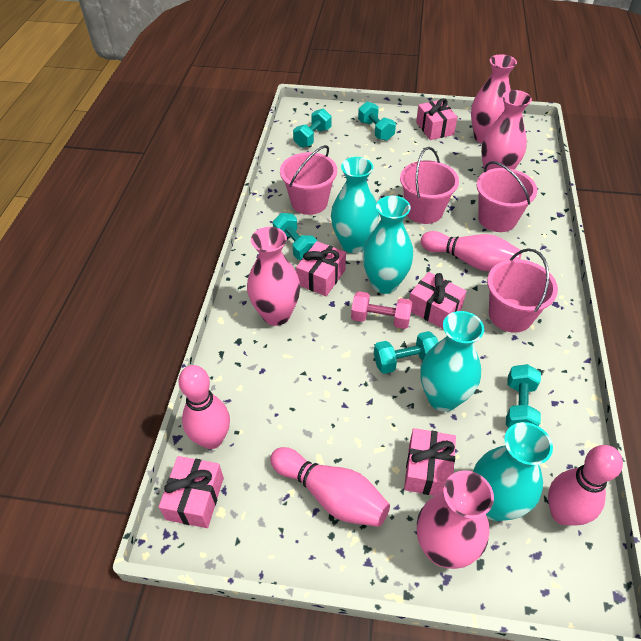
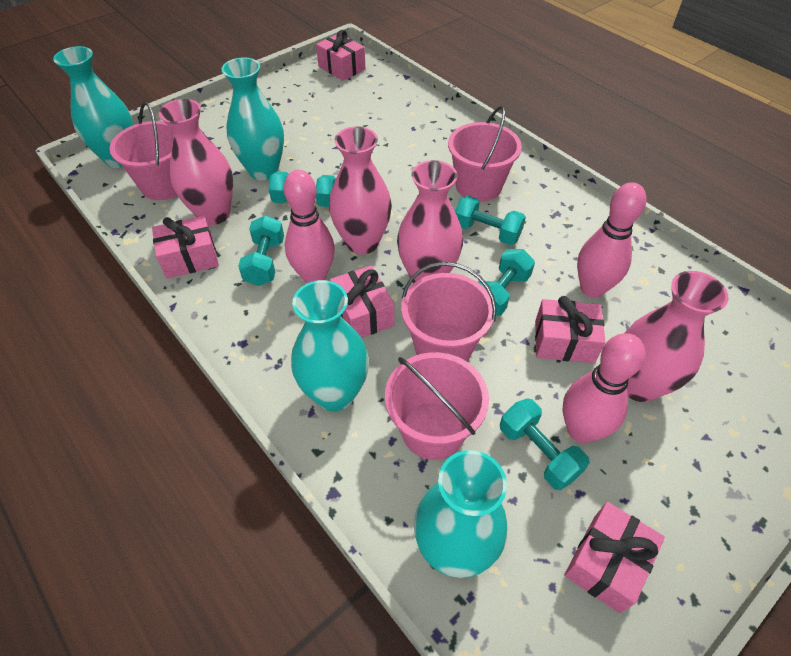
pink bowling pin: [178,365,230,449] [270,447,390,527] [421,231,522,271] [548,445,623,526] = 4 -> [284,170,335,283] [563,333,646,443] [577,182,647,298] = 3
pink dumbbell: [351,291,412,329] = 1 -> none = 0

